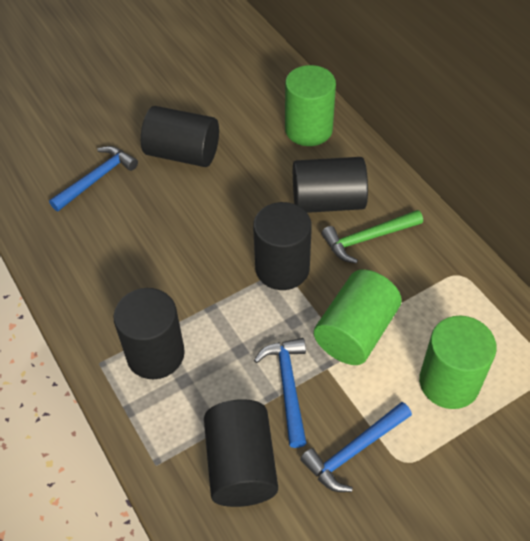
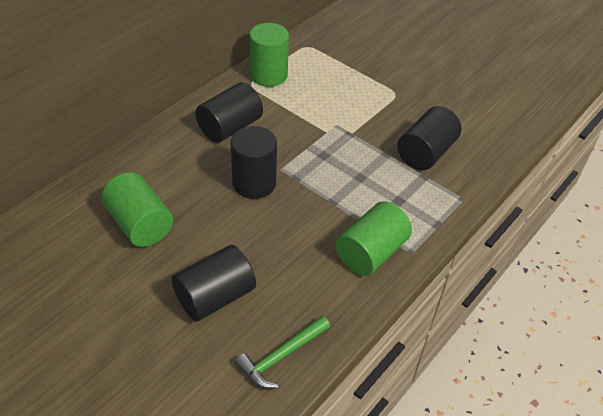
black cylinder: [114,288,185,379] [141,106,219,167] [204,399,278,507] [253,202,312,290] [293,157,368,213] = 5 -> [172,245,256,321] [195,82,263,143] [231,126,277,199] [397,106,461,170] = 4
blue hammer: [49,146,138,211] [254,338,306,448] [300,402,412,492] = 3 -> none = 0

